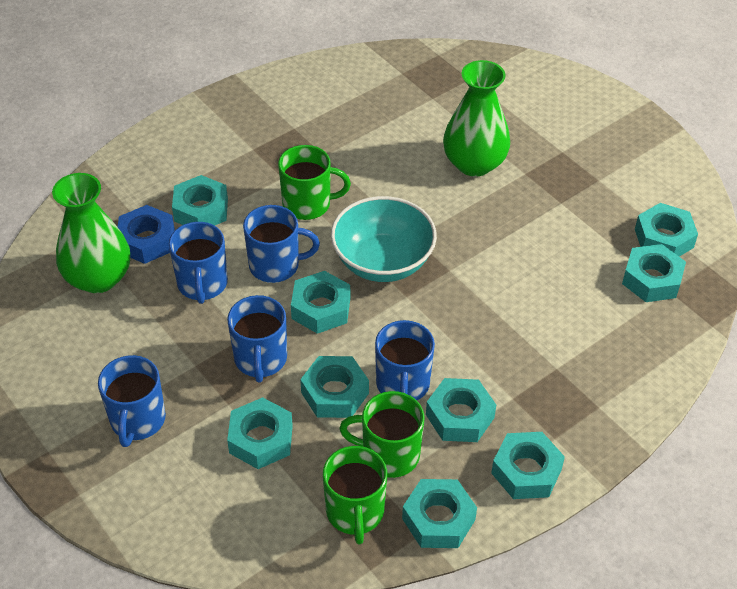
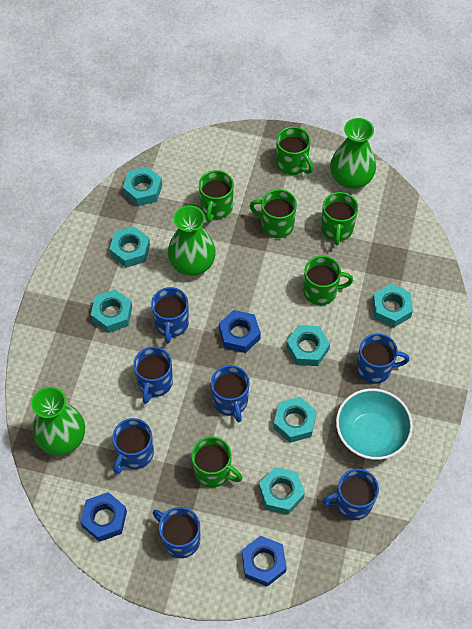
blue mug: [98,355,166,447] [169,222,228,304] [227,295,287,383] [243,205,320,283] [375,320,435,400] = 5 -> [112,418,154,474] [133,347,173,404] [151,287,189,343] [153,507,200,558] [211,365,250,422] [322,469,379,520] [357,333,409,384] = 7
blue nut: [118,205,175,264] = 1 -> [80,492,127,542] [219,310,261,353] [242,536,287,587] = 3
green mug: [278,145,351,220] [323,446,387,544] [339,391,424,478] = 3 -> [191,437,243,488] [199,170,234,222] [250,189,297,238] [276,127,313,175] [303,256,353,305] [321,192,358,245] = 6
green vase: [52,173,130,293] [443,60,510,177] = 2 -> [32,387,85,455] [168,205,216,276] [330,118,376,189] = 3
turquoise nut: [172,175,228,226] [227,397,293,469] [291,271,350,334] [300,356,369,418] [402,479,477,548] [426,378,496,442] [491,432,565,499] [622,244,686,302] [635,203,698,257] = 9 -> [91,289,132,333] [110,226,150,268] [123,167,162,206] [259,467,305,514] [273,397,317,443] [286,325,330,366] [372,284,413,328] = 7

